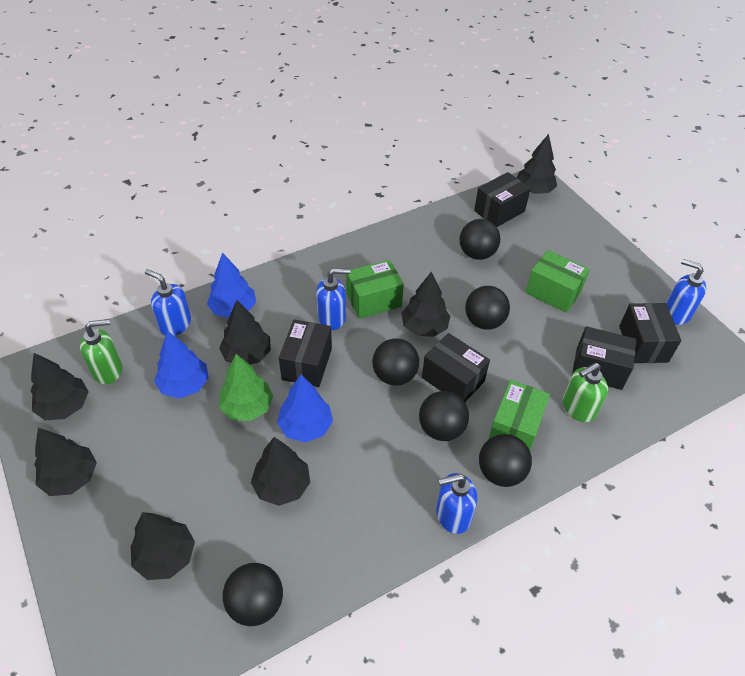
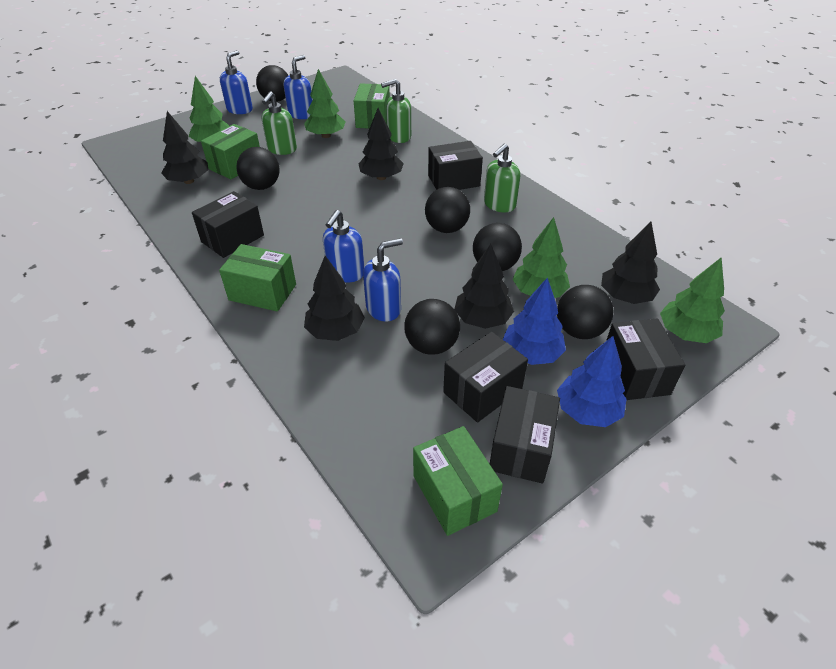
black tree: [30,353,89,420] [34,428,97,496] [131,512,195,580] [219,300,271,365] [251,437,310,506] [401,271,450,337] [517,134,557,194] = 7 -> [161,111,208,184] [304,256,365,341] [358,108,404,180] [454,244,514,329] [601,222,660,304] = 5
blue tree: [154,331,209,399] [207,253,256,318] [277,375,333,443] = 3 -> [503,278,566,365] [557,336,626,427] = 2
green box: [346,260,404,319] [488,380,550,450] [525,250,590,313] = 3 -> [201,124,260,179] [219,244,296,312] [354,83,390,129] [413,426,503,536] = 4
green soap dispenser: [80,319,122,384] [563,363,608,422] = 2 -> [262,91,297,155] [381,79,411,143] [484,144,520,212] = 3
green tree: [219,354,273,421] = 1 -> [188,76,229,142] [304,69,345,138] [512,217,570,298] [660,257,725,343] = 4

